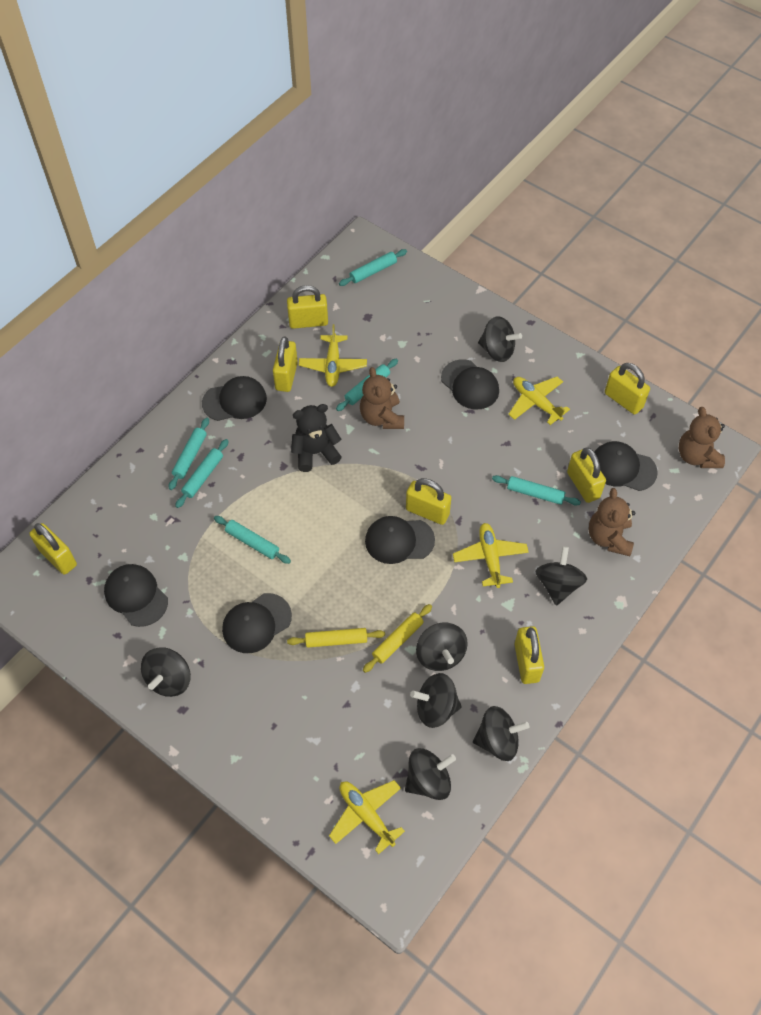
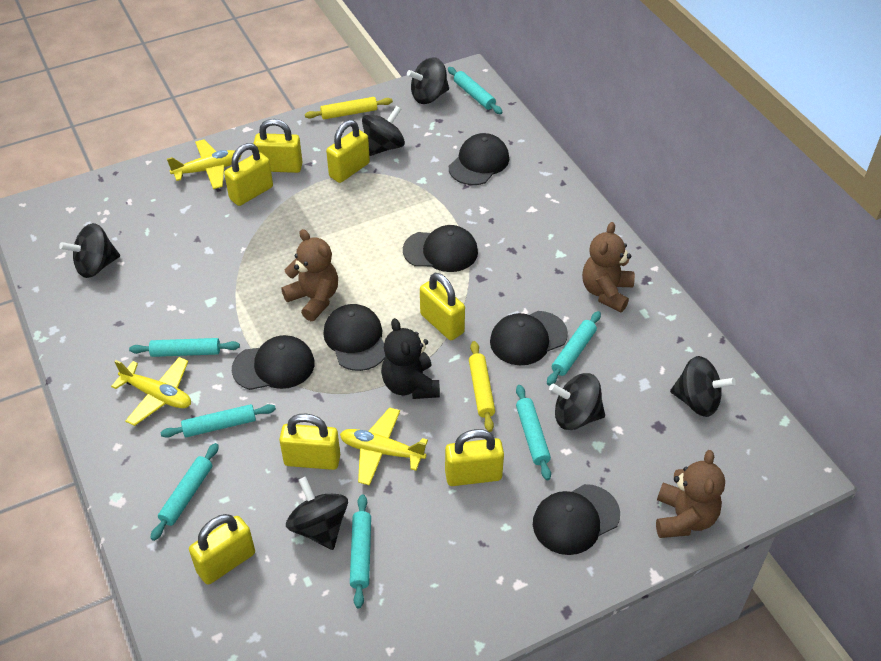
black spinning top: [141,647,191,697] [405,748,456,800] [410,673,462,728] [416,622,468,671] [473,706,529,761] [478,316,522,362] [535,546,587,606] = 7 -> [59,223,120,278] [286,477,348,550] [362,106,405,157] [407,57,449,104] [549,373,605,430] [670,356,736,417] = 6
turquoise rolling pin: [169,417,209,490] [175,439,229,508] [214,516,291,564] [336,359,398,411] [339,249,407,286] [492,475,581,506] = 6 -> [129,338,240,357] [150,443,219,541] [160,404,276,438] [350,494,371,608] [448,67,503,114] [516,385,551,480] [547,311,601,386] = 7
yellow plane: [299,324,367,387] [329,780,405,854] [453,523,529,588] [508,377,570,425] = 4 -> [111,357,191,426] [167,139,241,189] [340,407,428,486] = 3

